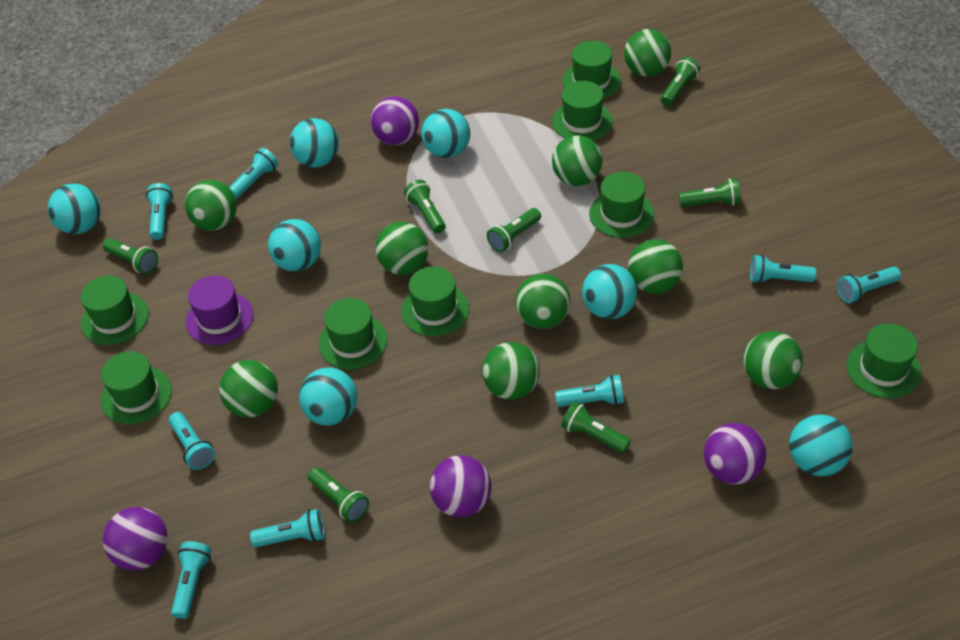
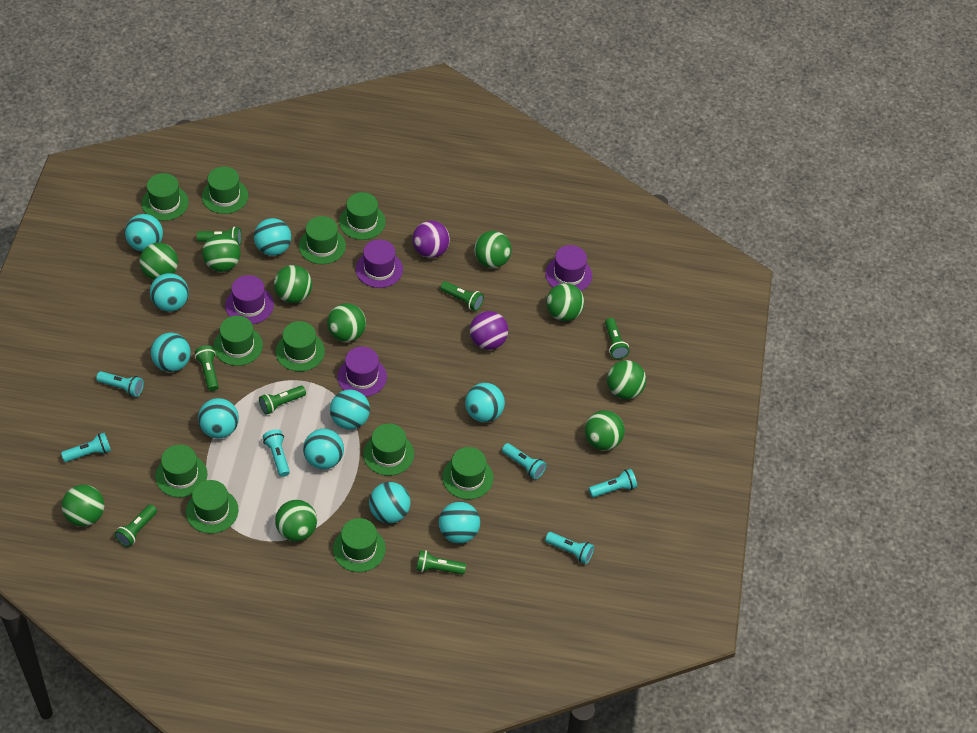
green ball: [185,180,237,231] [219,360,278,418] [375,222,428,275] [482,342,540,400] [515,274,571,329] [552,135,603,186] [624,29,671,76] [628,239,683,294] [743,331,803,389] = 9 -> [62,485,104,527] [139,243,178,280] [202,234,240,272] [274,265,312,303] [275,500,317,542] [327,303,366,342] [474,231,512,268] [546,283,584,321] [585,411,625,450] [607,360,646,399] = 10
green hat: [81,276,148,345] [101,351,172,425] [319,298,388,369] [401,266,469,337] [552,81,613,141] [562,41,621,98] [589,172,654,238] [847,323,921,398] = 8 -> [142,173,189,221] [155,445,208,497] [186,480,238,534] [202,167,248,214] [214,316,263,366] [275,321,325,372] [299,216,346,264] [333,518,386,572] [339,192,386,240] [363,424,414,476] [442,447,493,499] = 11
purple ball: [103,507,168,571] [371,96,419,145] [430,455,491,517] [704,423,766,485] = 4 -> [412,221,450,258] [470,311,508,350] = 2
purple hat: [186,275,253,345] = 1 -> [225,275,274,324] [337,347,387,397] [356,239,403,288] [545,245,592,291] = 4
turquoise ball: [48,184,101,234] [268,219,321,271] [290,118,339,168] [299,367,358,426] [421,109,470,158] [582,264,637,319] [789,414,853,476] = 7 -> [125,214,163,251] [150,273,189,312] [151,333,191,372] [198,398,239,438] [254,218,291,256] [303,429,344,469] [330,389,370,430] [369,482,410,523] [439,502,480,543] [465,383,505,422] = 10
turquoise flashlight: [146,183,173,240] [169,412,215,470] [171,541,212,619] [229,148,279,199] [250,509,325,547] [555,375,624,407] [750,255,816,283] [837,267,901,303] = 8 -> [61,433,111,462] [96,371,144,397] [263,429,290,477] [502,443,546,480] [545,532,594,564] [589,469,637,498] = 6

